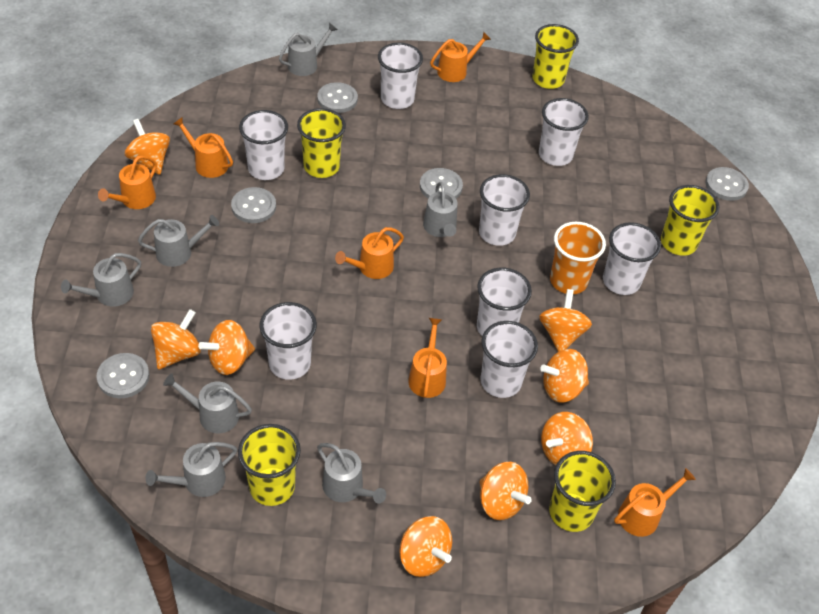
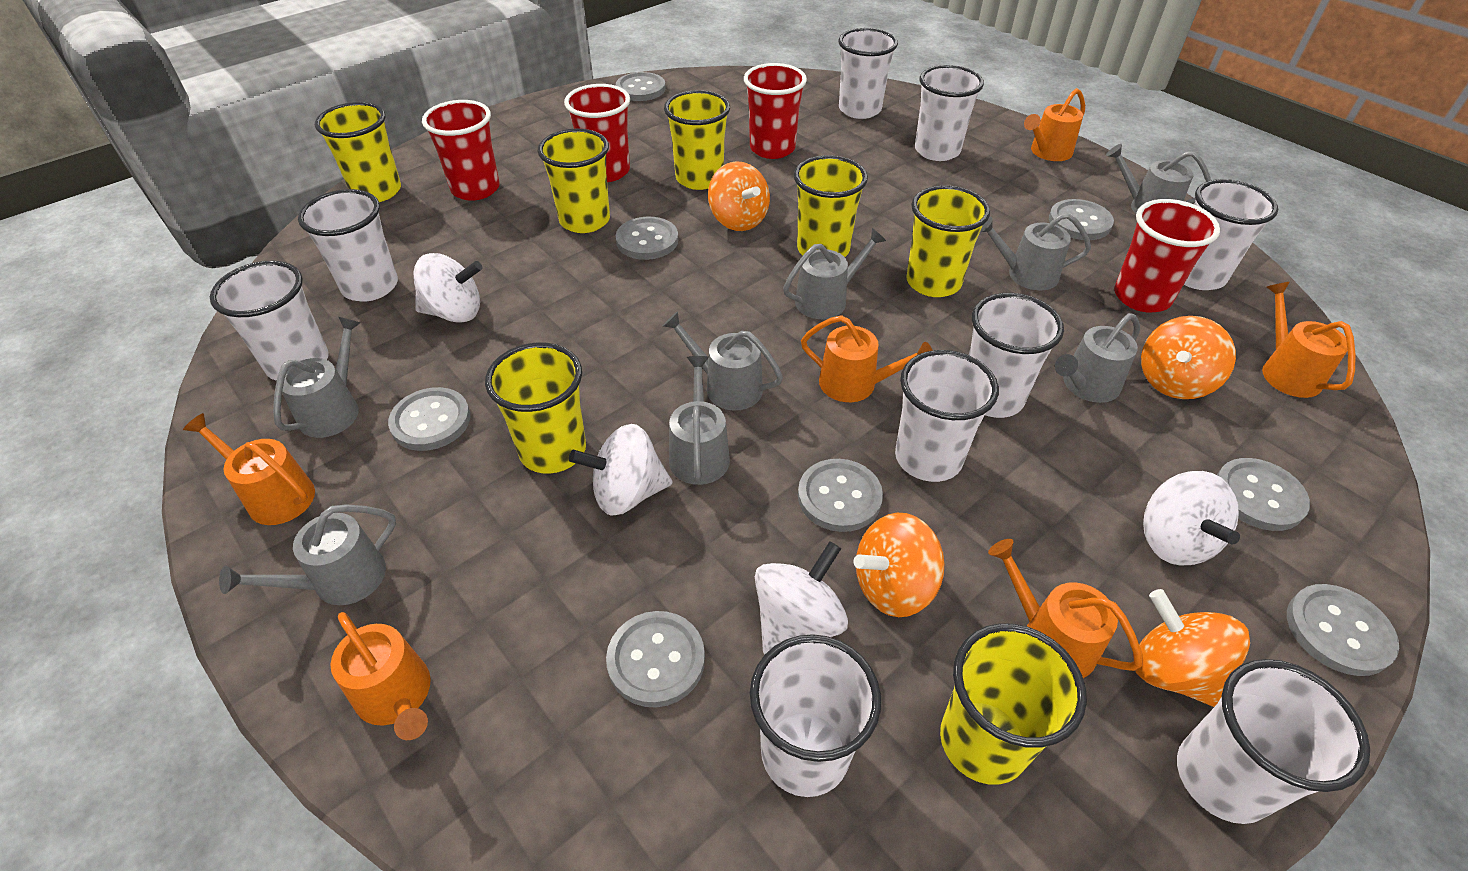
grey button: [97,353,149,398] [231,187,276,223] [317,82,358,113] [420,168,463,199] [705,167,749,201] = 5 -> [388,387,470,451] [606,611,705,707] [616,72,666,101] [616,217,678,260] [798,459,883,532] [1049,199,1114,240] [1217,458,1310,531] [1287,584,1399,676] = 8
grey watering can: [61,253,141,307] [138,215,219,267] [146,442,237,497] [163,373,252,433] [279,23,338,76] [317,443,386,504] [423,182,458,237] = 7 -> [219,504,396,605] [273,317,361,438] [663,311,783,410] [669,356,730,485] [783,228,886,319] [980,213,1091,290] [1055,313,1140,403] [1106,144,1211,214] = 8
orange cup: [550,222,606,294] = 1 -> none = 0
orange spinning top: [125,119,170,175] [151,309,201,369] [198,320,255,375] [399,516,452,577] [480,462,532,520] [539,289,592,352] [540,349,589,402] [541,412,593,465] = 8 -> [708,161,770,231] [854,513,944,617] [1135,589,1250,707] [1141,316,1236,399] = 4
red cup: none = 0 -> [422,100,500,201] [564,84,630,182] [744,63,807,159] [1114,199,1220,312] = 4
white cup: [239,110,288,180] [259,302,317,380] [378,43,423,109] [477,268,532,336] [479,174,530,246] [481,321,538,398] [539,98,589,166] [603,222,661,295] = 8 -> [210,261,329,381] [298,189,398,302] [750,634,881,797] [839,28,898,119] [895,350,999,482] [915,65,984,161] [969,293,1064,418] [1177,659,1370,824] [1184,179,1278,290] = 9
white spinning top: none = 0 -> [413,253,483,323] [569,424,672,516] [755,541,848,655] [1143,471,1240,566] = 4
yellow cup: [238,424,301,506] [297,108,346,178] [532,24,579,89] [549,451,616,532] [661,185,719,256] = 5 -> [315,102,401,202] [485,342,586,474] [538,128,610,233] [664,90,730,190] [794,155,868,257] [906,185,990,297] [940,623,1087,785] = 7

